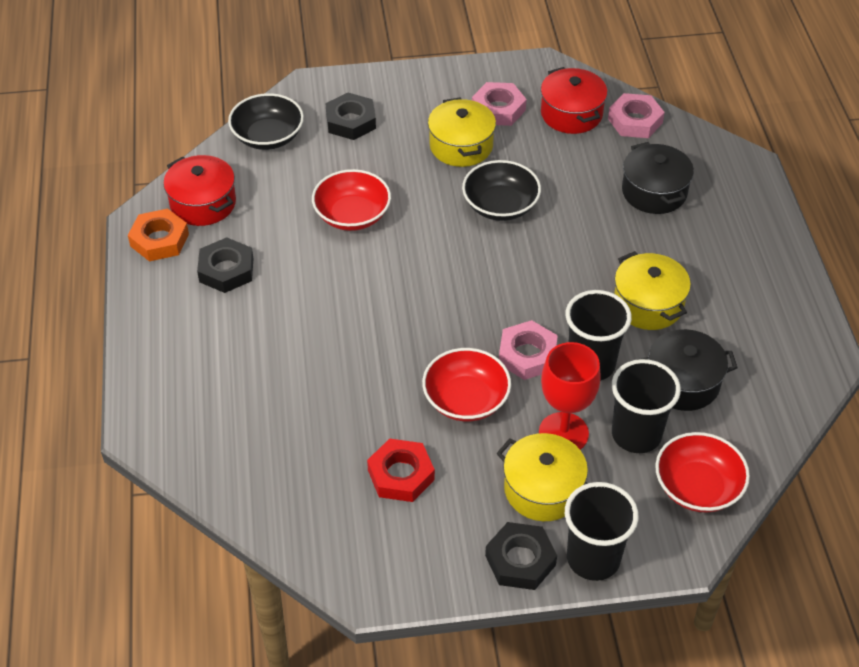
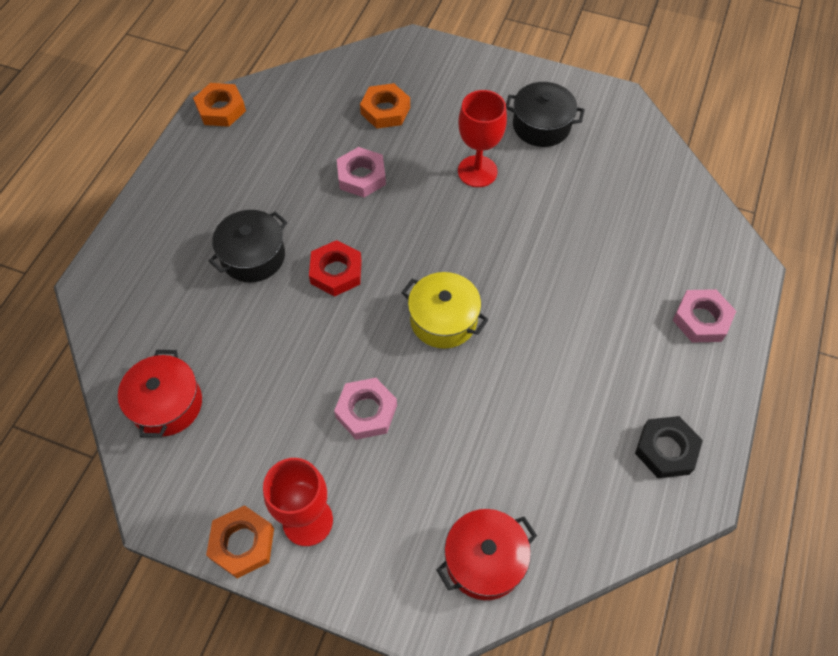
black bowl: [228,93,304,150] [462,160,541,221] = 2 -> none = 0
black cup: [565,290,632,381] [565,482,639,581] [612,359,681,453] = 3 -> none = 0
black nut: [197,237,253,293] [325,93,376,140] [485,522,557,590] = 3 -> [635,416,703,478] = 1
orange nut: [128,209,189,261] = 1 -> [193,83,246,127] [206,505,274,578] [360,83,410,129] = 3
red bowl: [312,169,391,231] [422,348,511,421] [655,432,750,513] = 3 -> none = 0
red goblet: [539,342,601,449] = 1 -> [263,458,333,546] [458,90,507,187] = 2
yellow pot: [428,97,496,167] [497,433,588,521] [614,251,691,330] = 3 -> [401,272,488,349] = 1

